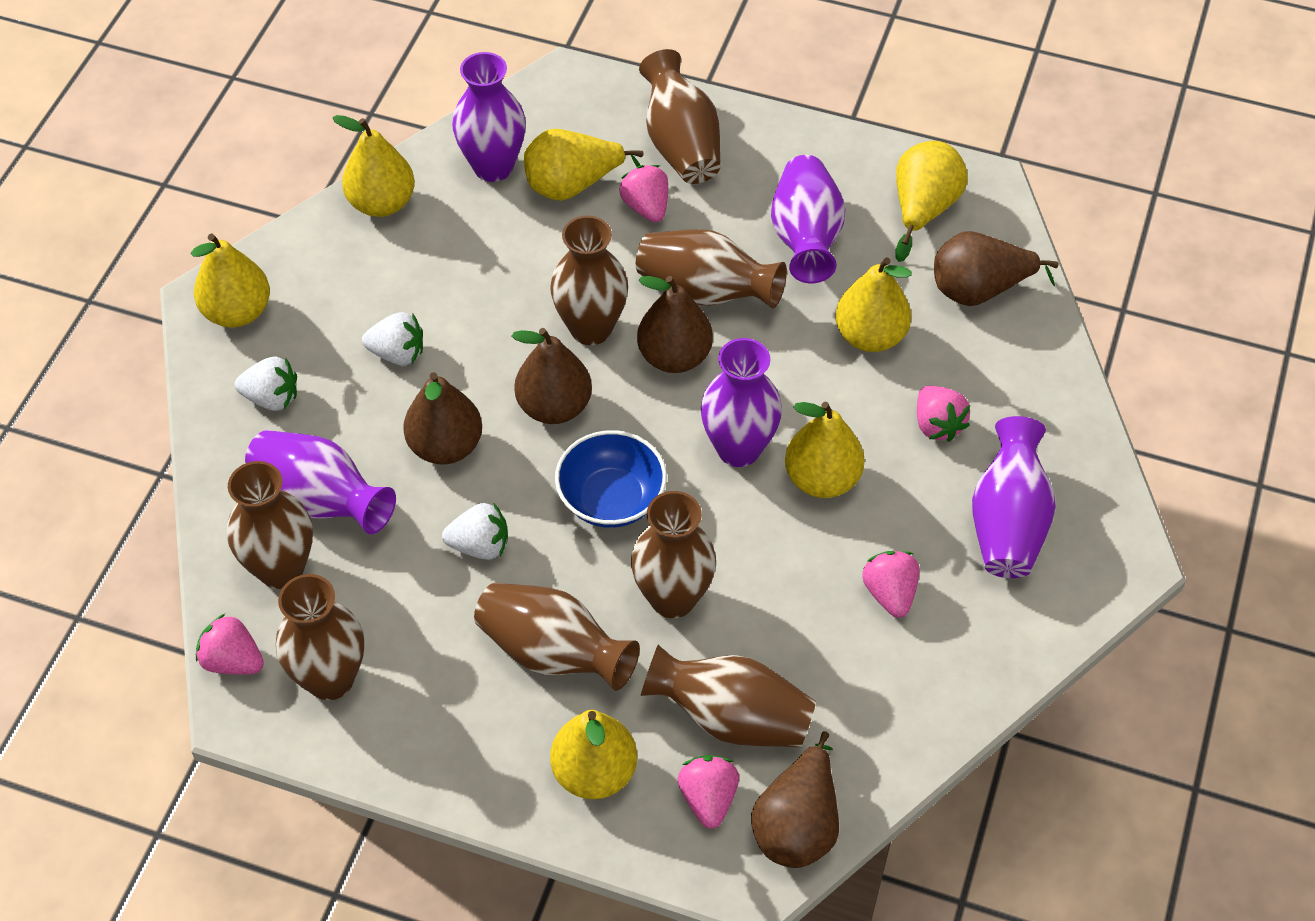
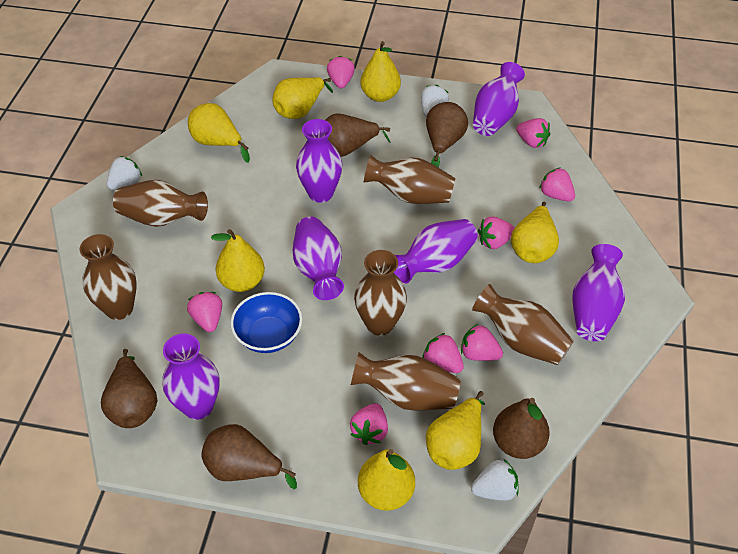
brown vase: [227,461,313,589] [276,574,364,700] [474,583,640,691] [550,216,628,345] [631,491,716,618] [636,229,787,308] [639,49,721,184] [641,645,816,747] = 8 -> [80,234,137,320] [113,180,208,227] [351,352,461,410] [354,250,407,336] [364,155,455,204] [472,284,574,365] = 6
pink strawberry: [196,614,264,675] [619,165,668,222] [678,755,739,829] [862,551,919,618] [917,386,970,442] = 5 -> [187,292,222,332] [327,56,355,89] [350,403,388,445] [422,333,464,373] [461,324,503,361] [478,217,515,249] [516,118,550,148] [539,167,575,201] = 8
purple vase: [245,430,396,534] [452,52,526,182] [701,338,782,467] [771,155,846,283] [972,416,1056,578] = 5 -> [162,333,220,420] [293,217,344,300] [296,119,342,203] [394,219,478,283] [473,62,525,136] [572,244,625,341] = 6

